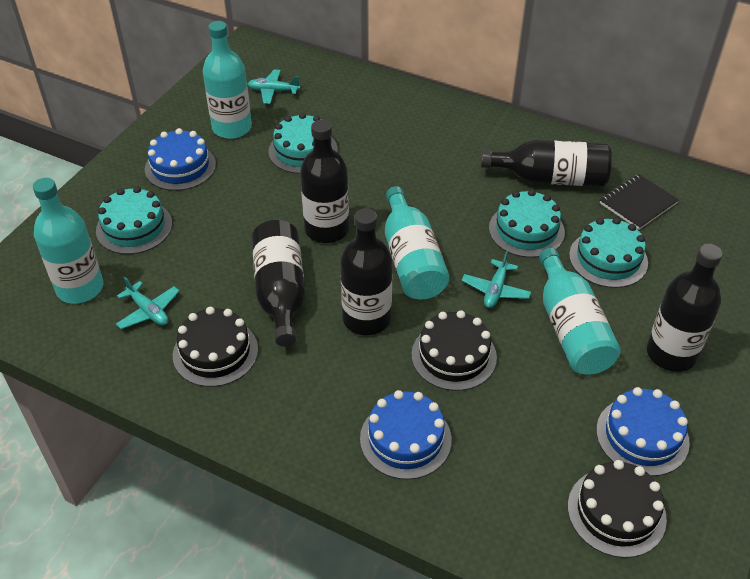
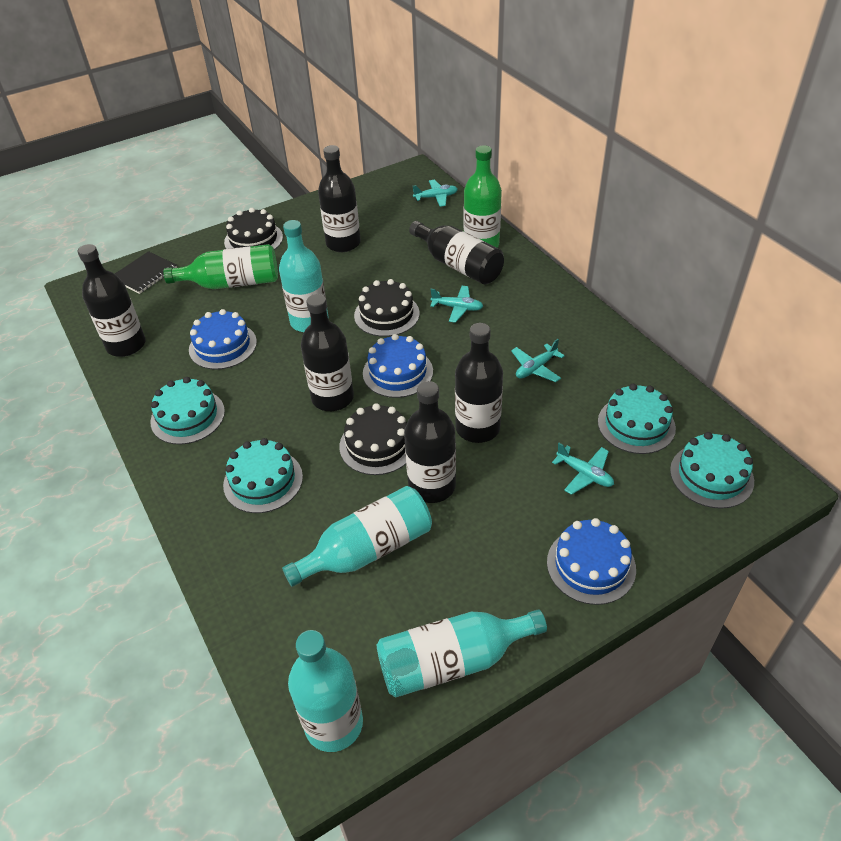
black bottle: [252,220,305,346] [300,120,349,243] [340,208,392,335] [481,140,612,187] [647,244,723,372] = 5 -> [78,244,146,357] [301,294,354,411] [318,145,361,252] [404,381,456,503] [409,221,504,285] [455,323,503,443] = 6
green bottle: none = 0 -> [163,244,278,289] [464,145,502,248] = 2
turquoise plane: [116,277,180,329] [248,69,300,104] [462,251,531,308] = 3 -> [413,180,458,207] [430,286,483,323] [511,339,565,382] [552,443,614,495] = 4

